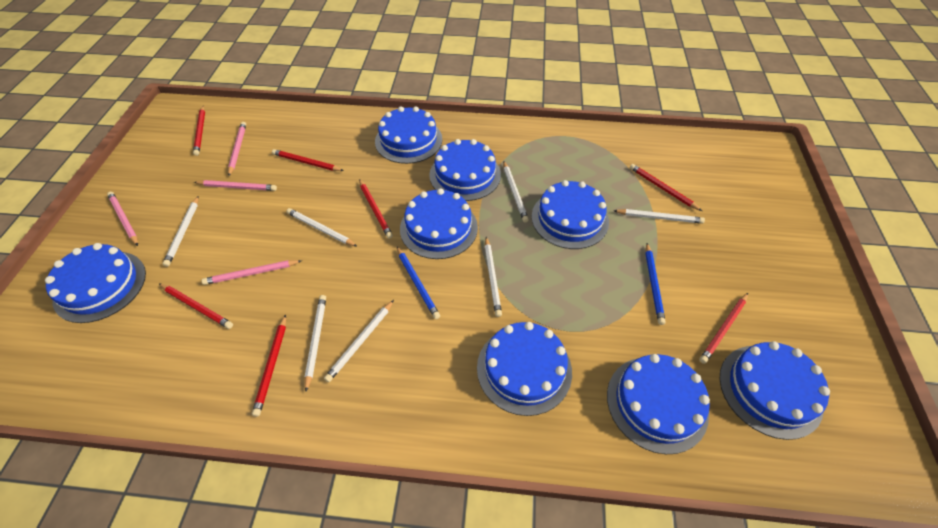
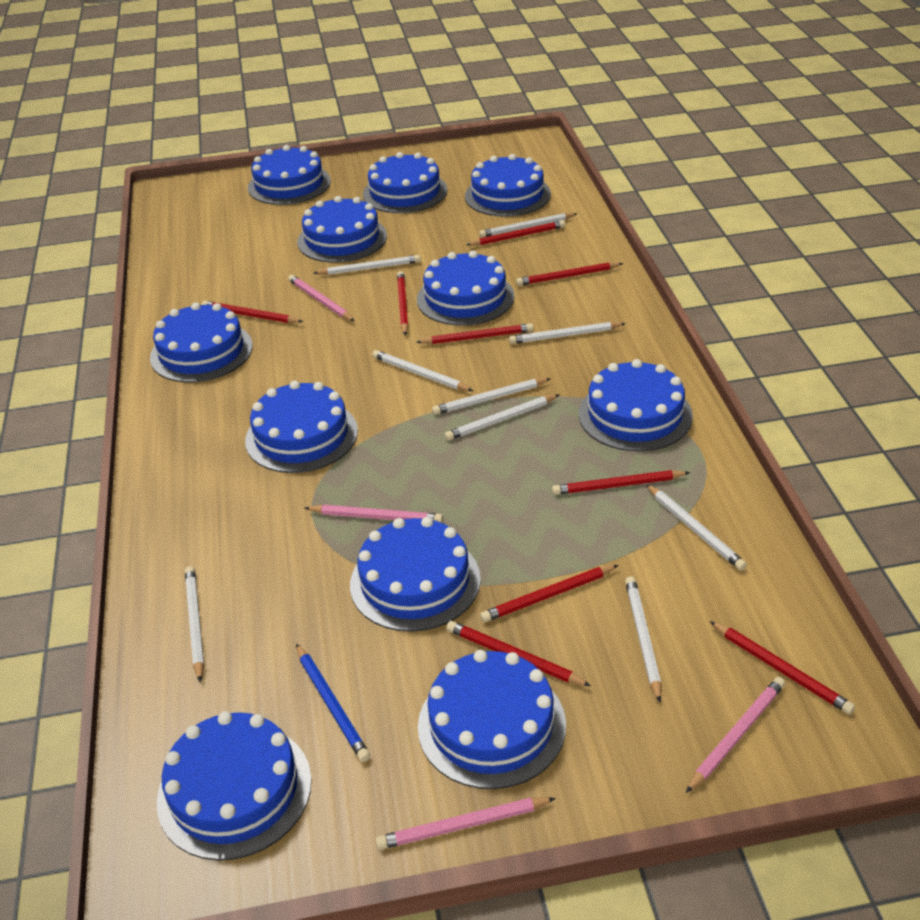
blue cake: [45,243,146,323] [375,106,442,164] [400,188,478,259] [429,139,501,201] [477,322,572,416] [532,180,609,249] [607,354,710,454] [720,341,830,440] = 8 -> [150,302,253,382] [157,711,312,861] [245,381,358,473] [248,145,331,205] [297,196,387,263] [350,517,481,632] [363,152,447,213] [417,251,515,326] [418,650,566,789] [465,154,551,217] [579,359,693,451] = 11
blue pencil: [397,247,440,319] [645,243,666,325] = 2 -> [296,644,370,762] = 1
red pencil: [159,284,233,329] [193,106,205,156] [252,315,286,417] [272,149,344,171] [359,179,393,239] [630,164,702,211] [699,293,748,364] = 7 -> [202,301,303,323] [397,271,408,335] [416,323,534,344] [446,621,591,686] [466,220,565,246] [480,565,618,622] [516,262,623,286] [552,470,690,495] [710,621,855,714] = 9
white pencil: [162,196,199,267] [286,208,358,247] [305,295,326,392] [324,300,394,382] [485,237,502,317] [503,161,529,222] [613,209,705,224] = 7 -> [185,566,204,682] [313,255,421,275] [372,350,473,391] [432,378,551,415] [445,395,559,441] [479,213,577,238] [509,322,626,344] [625,576,661,702] [646,484,747,571] = 9

